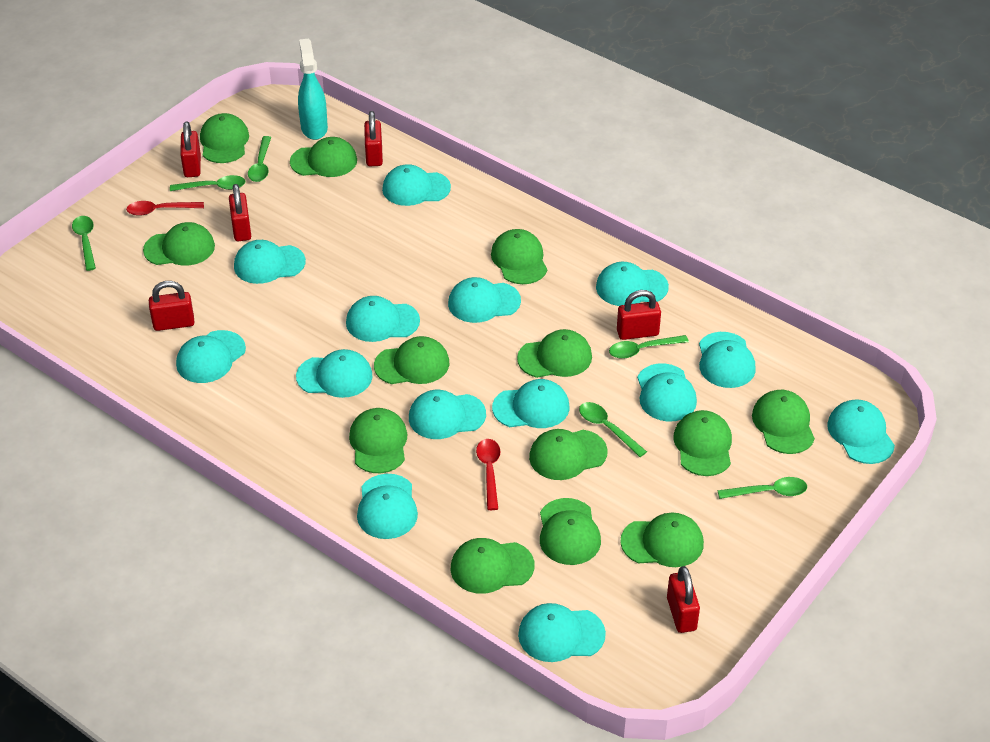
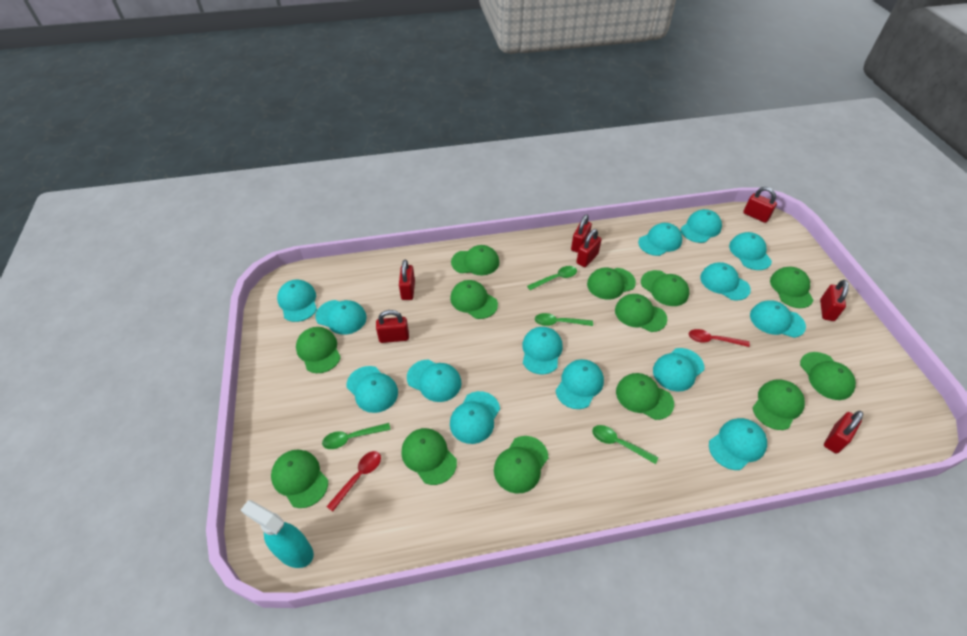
green spoon: [72,216,96,271] [170,175,246,191] [248,136,271,182] [579,402,647,457] [609,335,689,359] [718,477,807,499] = 6 -> [322,423,391,449] [527,266,577,290] [535,313,593,326] [592,425,658,464] = 4
red padlock: [149,281,195,331] [180,121,201,177] [229,184,251,241] [364,111,383,166] [617,290,661,340] [667,566,700,633] = 6 -> [376,310,409,343] [399,260,415,300] [571,214,592,253] [576,229,601,267] [743,187,777,223] [820,280,849,321] [824,411,863,454] = 7

